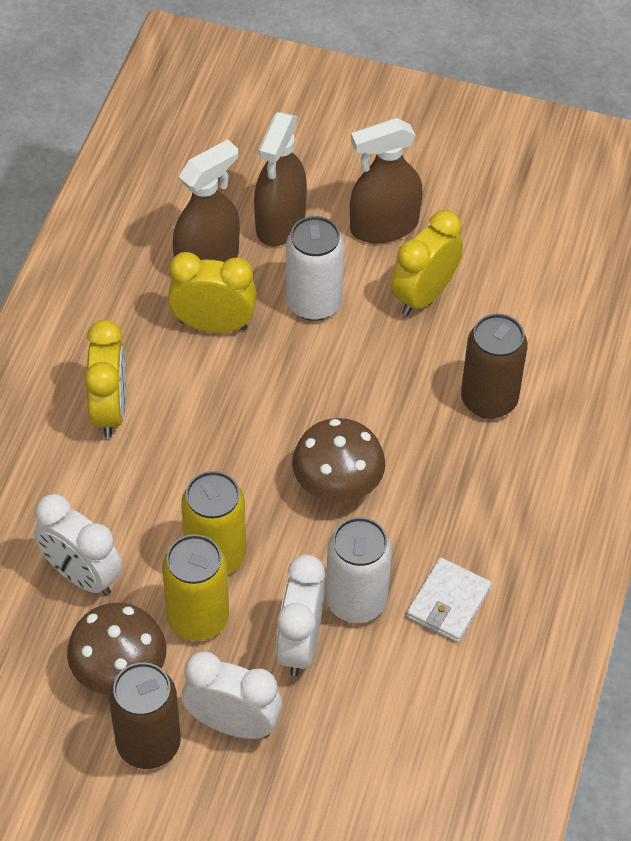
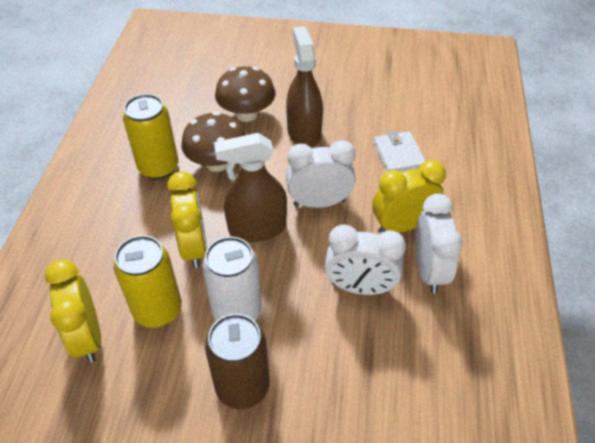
brown can: [109,662,181,769] [461,314,527,419] = 2 -> [205,314,269,409] = 1
brown spray bottle: [173,140,240,262] [254,112,307,247] [350,118,423,243] = 3 -> [214,133,287,242] [286,26,323,147] = 2
white can: [286,216,344,321] [326,517,392,623] = 2 -> [202,237,262,321] = 1

